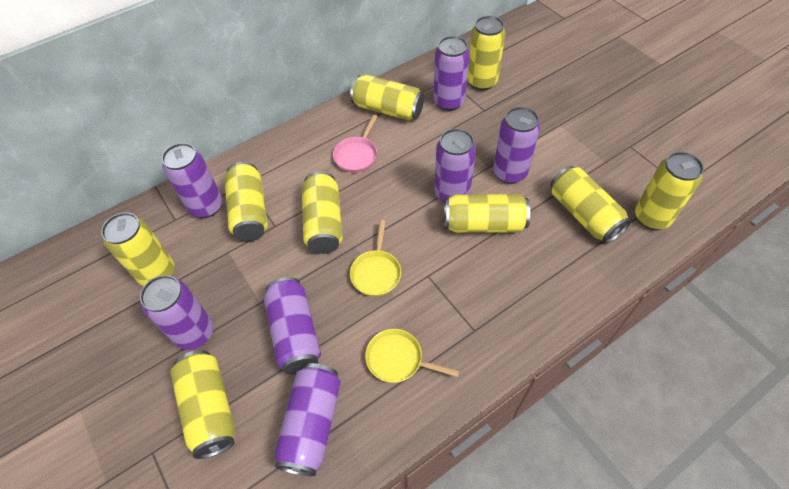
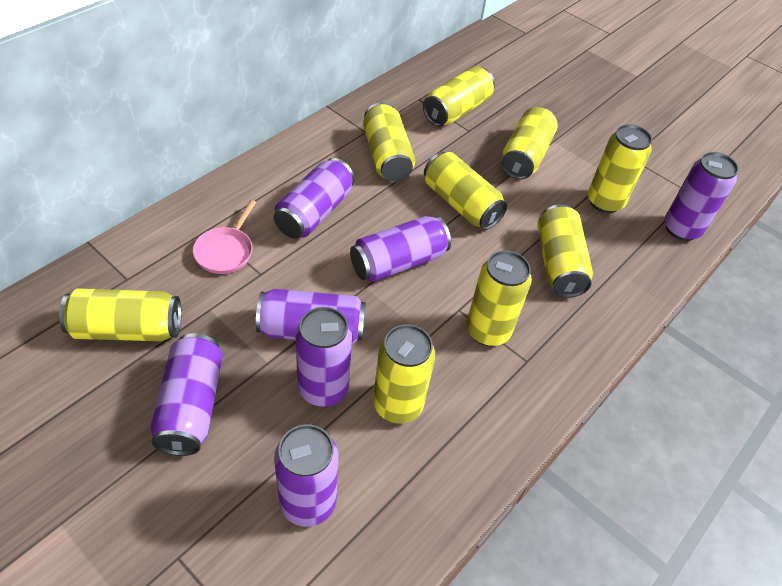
yellow pan: [350,220,401,296] [365,329,459,383] = 2 -> none = 0

